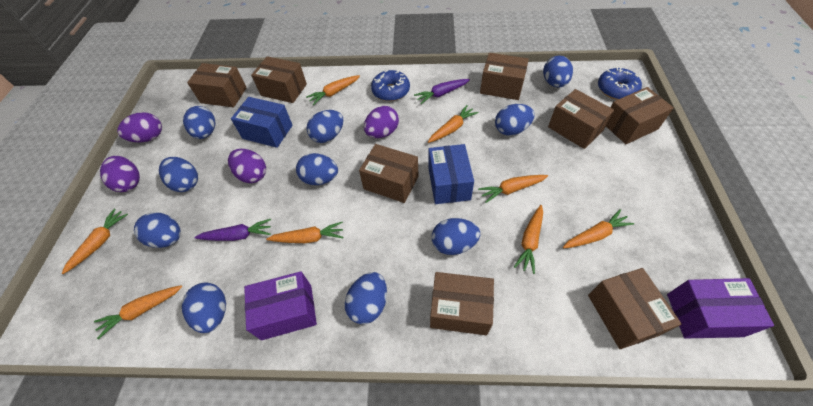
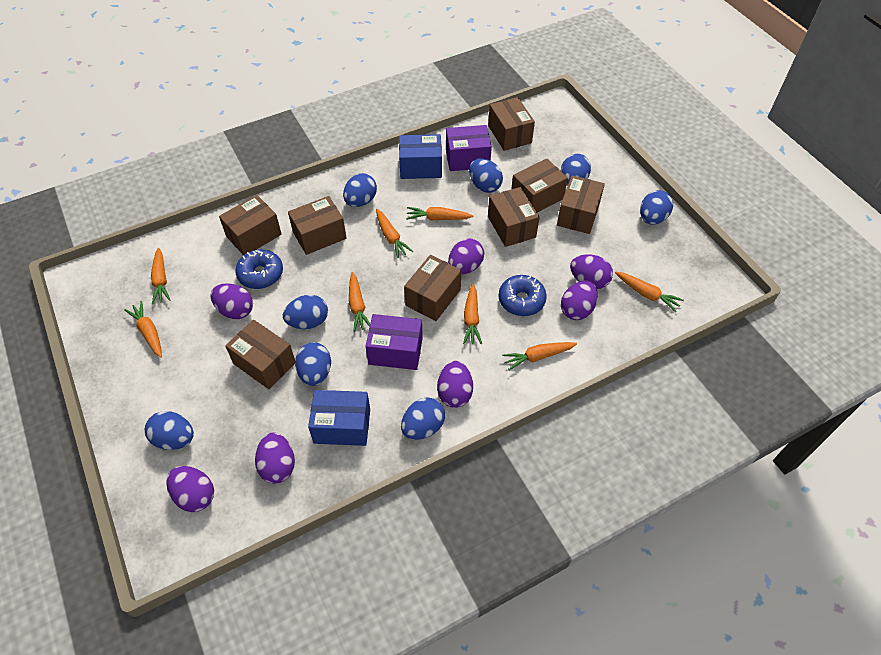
blue egg: [134,213,181,248] [159,157,198,192] [182,283,226,333] [183,106,215,139] [296,153,338,185] [307,110,343,143] [345,272,387,324] [432,218,480,255] [495,104,535,136] [543,56,573,88] = 10 -> [145,411,194,450] [283,295,328,329] [295,342,331,386] [343,173,377,207] [401,397,445,440] [469,158,503,193] [561,154,591,186] [640,190,673,225] = 8
purple carrot: [194,219,271,241] [414,79,470,104] = 2 -> none = 0
purple egg: [100,156,140,192] [117,112,162,142] [228,149,266,183] [364,106,399,138] = 4 -> [166,466,214,512] [210,283,253,319] [255,432,295,484] [437,361,473,408] [448,238,484,274] [561,281,598,320] [570,254,613,289] = 7

